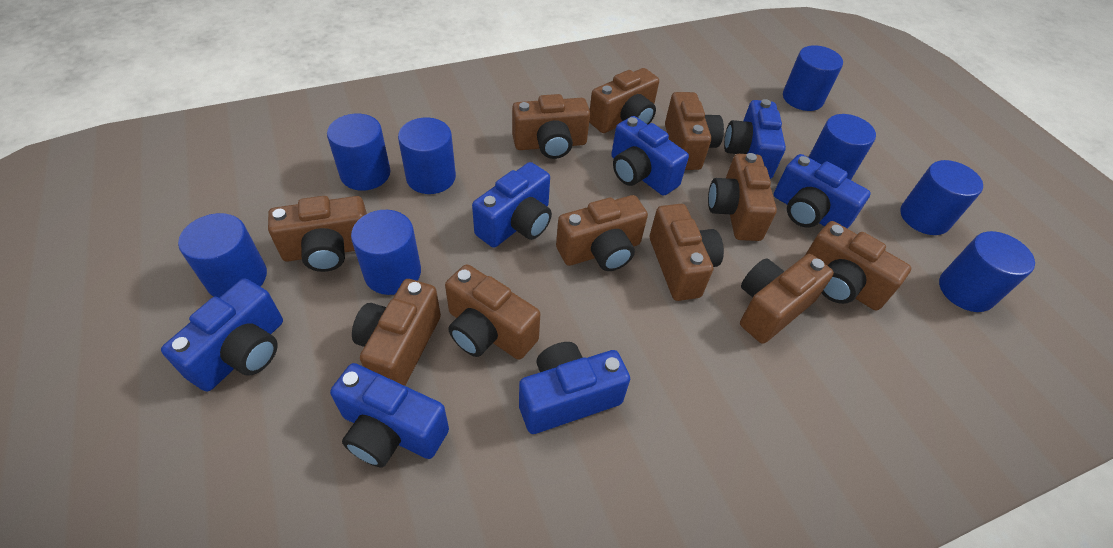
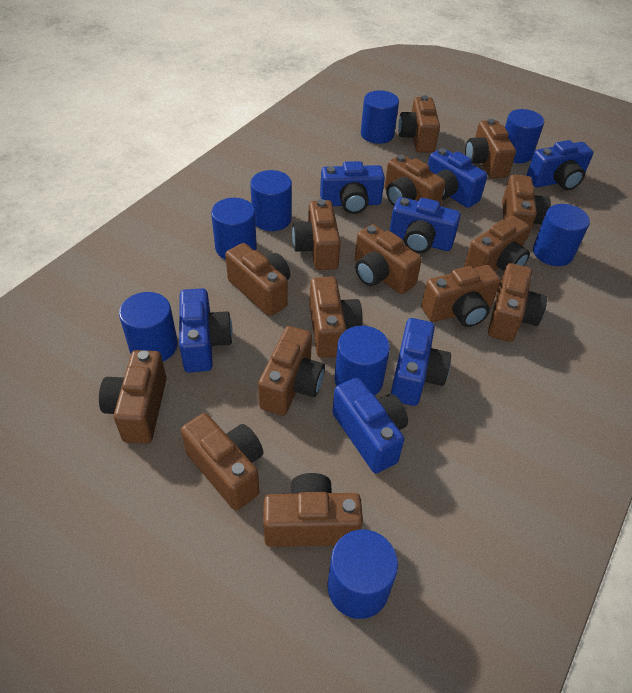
brown camera: [268,196,367,272] [352,279,441,386] [445,264,540,360] [512,94,590,159] [556,195,648,271] [589,68,659,133] [650,204,724,301] [665,92,724,170] [708,153,777,241] [740,254,834,344] [805,221,911,311] = 11 -> [99,350,167,444] [181,413,263,511] [225,243,290,316] [258,326,325,416] [263,473,363,547] [292,199,341,270] [309,277,363,358] [355,224,422,294] [385,154,446,206] [398,95,440,153] [421,265,501,327] [464,216,530,271] [465,119,516,179] [488,263,547,342] [502,175,551,240] = 15

